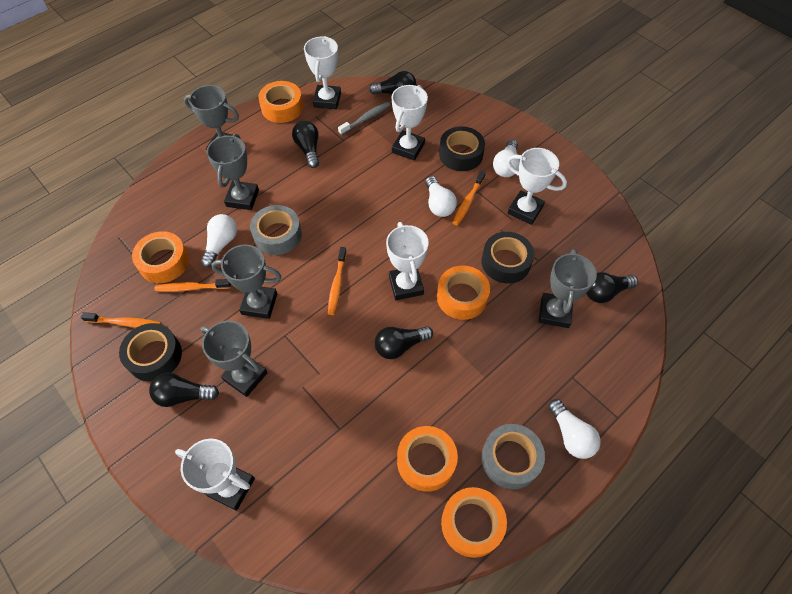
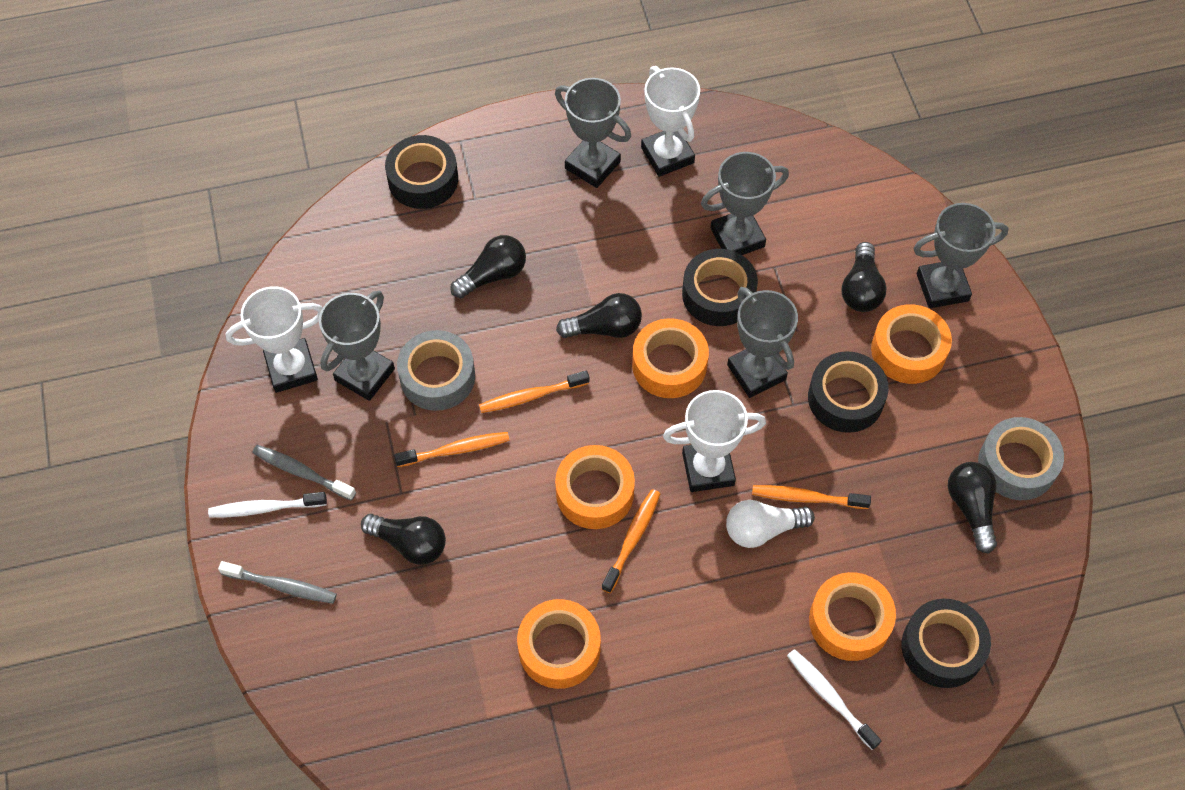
black tape: [119,323,182,381] [439,126,485,171] [481,232,534,284] = 3 -> [385,135,458,209] [682,249,758,326] [808,351,889,433] [901,599,991,688] = 4
grey toothbrush: [338,102,390,135] = 1 -> [218,561,337,603] [252,445,356,501] = 2
white light bulb: [201,214,237,268] [425,176,457,217] [493,139,520,177] [548,399,601,459] = 4 -> [726,500,815,548] = 1
white toothbrush: none = 0 -> [208,492,327,518] [787,649,881,750] = 2
white trophy: [175,439,255,511] [304,36,341,109] [386,222,429,300] [392,85,428,161] [507,148,567,225] = 5 -> [226,287,323,393] [641,66,700,177] [663,390,766,492] = 3

